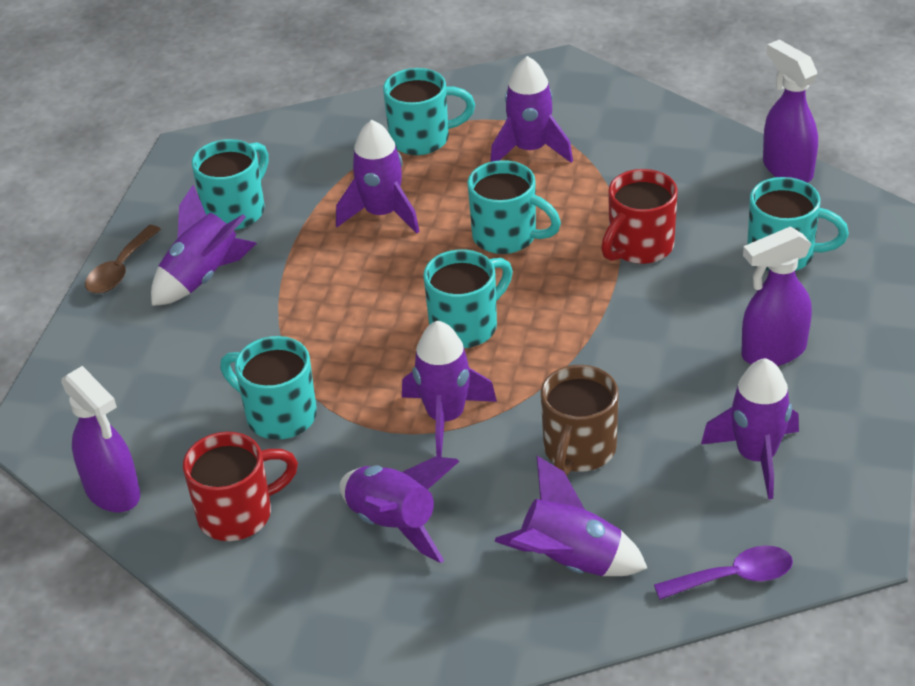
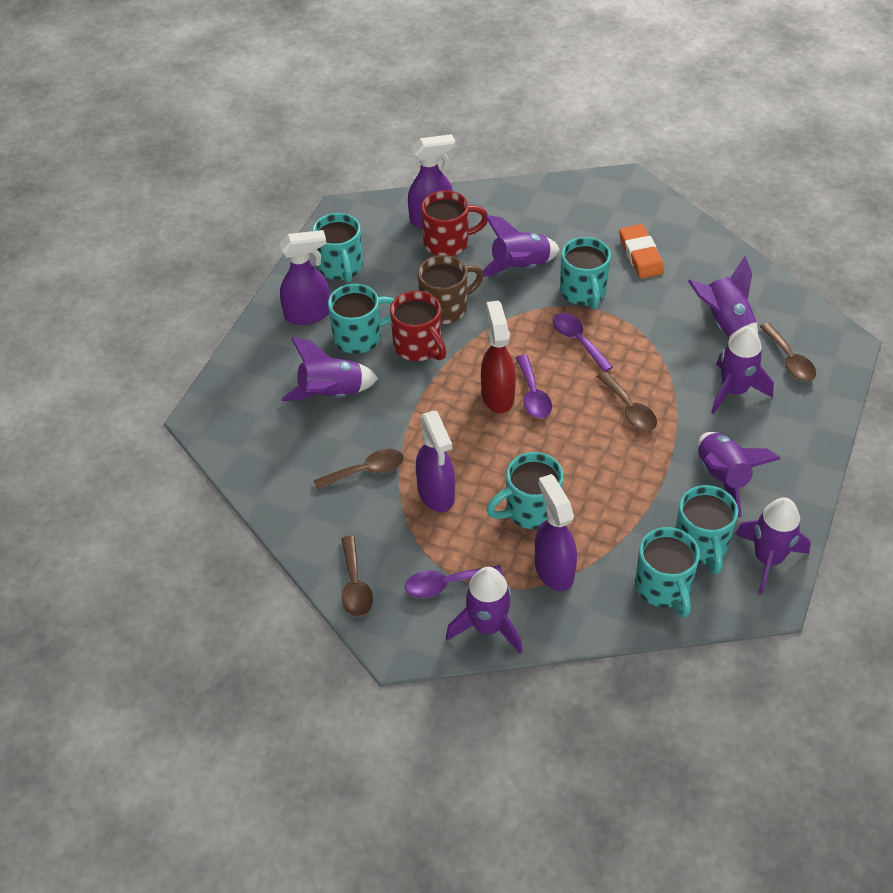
brown spoon: [85,225,161,294] = 1 -> [313,449,404,490] [341,536,373,617] [597,372,657,431] [759,323,816,381] = 4
orange eraser: none = 0 -> [619,224,664,279] = 1
purple spoon: [654,546,793,600] = 1 -> [405,565,503,598] [516,355,552,418] [553,313,613,372] = 3
purple spray bottle: [61,366,140,512] [741,226,812,366] [763,40,818,183] = 3 -> [279,230,330,325] [408,134,455,228] [416,411,455,512] [535,474,577,591] = 4
red spray bottle: none = 0 -> [481,300,516,413] = 1

